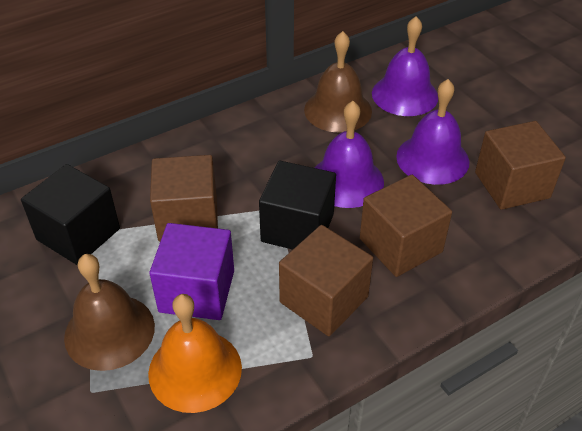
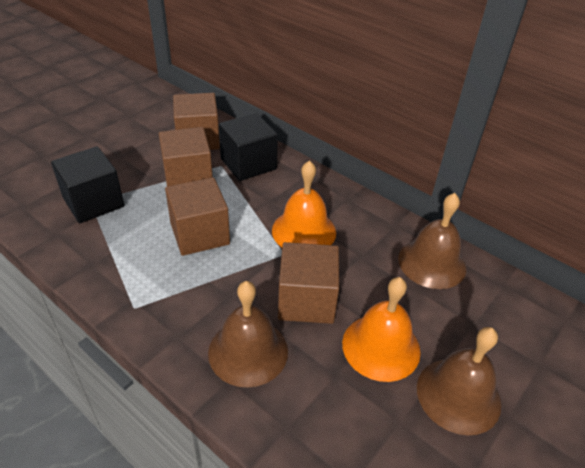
brown bell: [64,254,155,371] [304,31,372,133] = 2 -> [208,281,288,388] [398,193,466,289] [417,327,502,436] = 3
orange bell: [148,294,242,413] = 1 -> [272,160,336,247] [342,277,421,382] = 2
purple bell: [315,101,384,208] [372,16,438,116] [396,79,469,185] = 3 -> none = 0
purple cube: [149,223,234,320] = 1 -> none = 0

